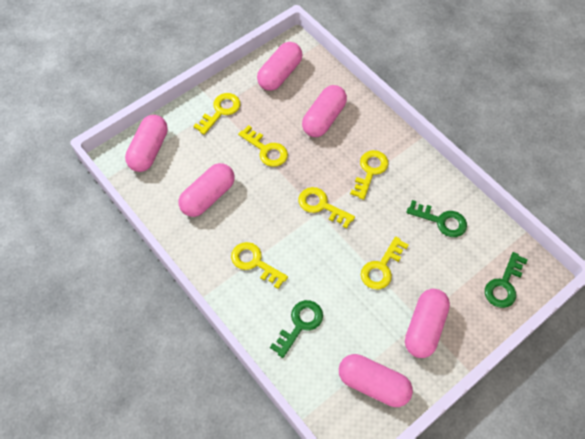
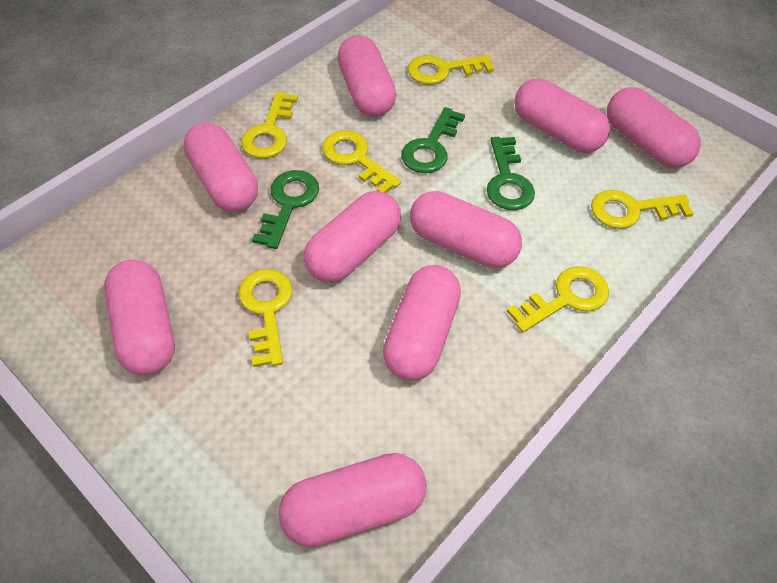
pink capsule: [125,115,168,172] [179,163,234,217] [257,42,302,91] [302,85,347,137] [339,354,413,407] [405,289,450,358] = 6 -> [104,260,175,376] [183,122,258,212] [278,453,427,548] [304,191,401,283] [337,35,396,117] [383,265,461,381] [410,191,522,268] [514,79,610,153] [607,87,701,168] = 9

